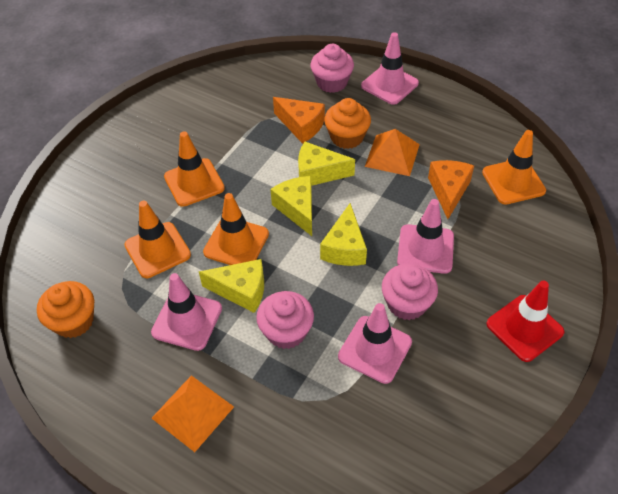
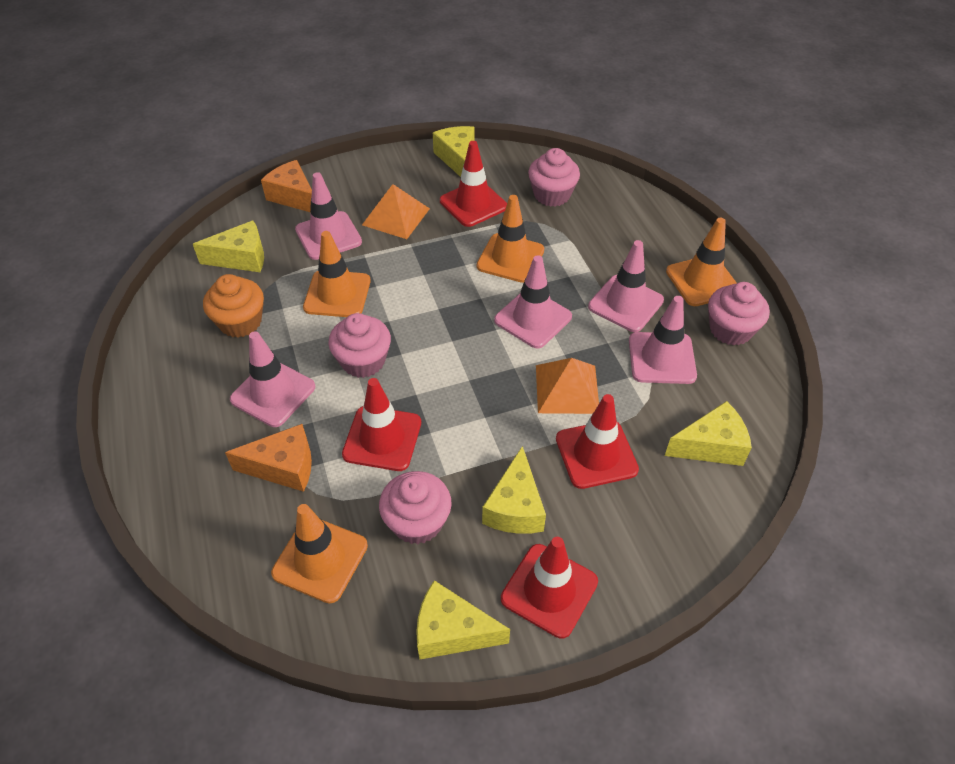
orange cupcake: [37,281,94,338] [324,98,371,149] = 2 -> [203,274,264,338] = 1
pink cupcake: [256,291,314,349] [311,44,354,93] [382,264,438,320] = 3 -> [328,313,391,378] [379,471,452,544] [528,148,580,207] [708,282,770,346] = 4
pink traffic cone: [151,273,222,351] [338,303,412,384] [361,32,419,105] [397,199,454,274] = 4 -> [230,331,315,427] [295,172,362,260] [494,255,572,348] [588,240,664,332] [629,296,697,384] = 5
red traffic cone: [486,281,565,362] = 1 -> [342,378,421,471] [440,141,507,227] [501,537,598,639] [556,394,639,489] = 4
yellow cheese: [199,259,264,313] [270,176,312,236] [298,142,355,186] [320,203,367,266] = 4 -> [193,220,264,272] [416,580,510,660] [433,126,474,177] [482,446,546,534] [665,401,752,466] = 5

